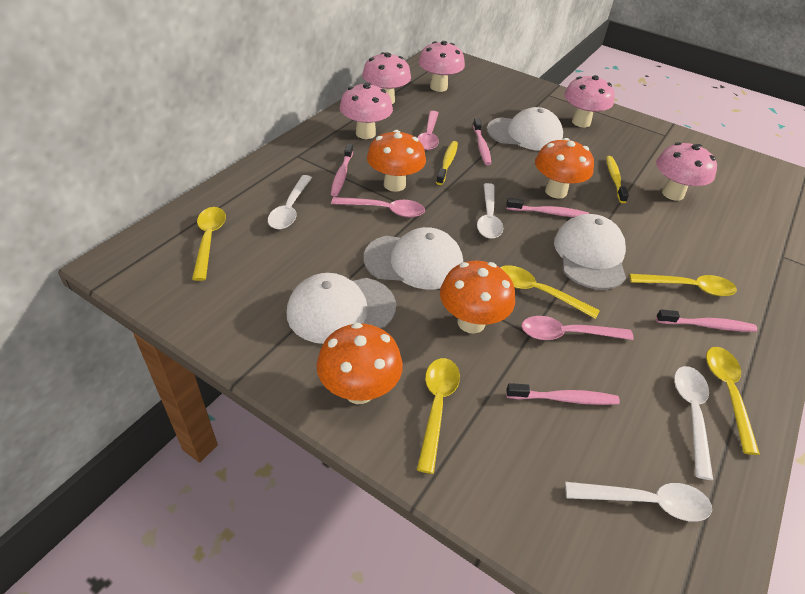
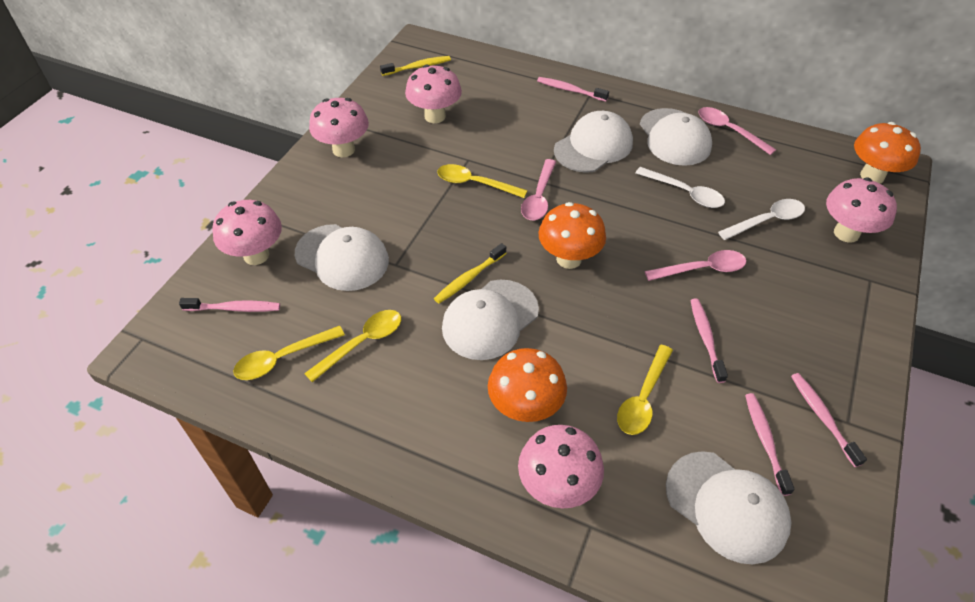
orange mushroom: [317,323,403,404] [367,130,426,192] [440,261,515,334] [535,138,594,199] = 4 -> [488,348,567,422] [539,202,606,269] [854,122,921,184] = 3
white cap: [287,273,396,344] [364,227,463,290] [487,107,563,151] [554,214,626,290] = 4 -> [295,224,389,291] [442,280,539,360] [554,111,633,173] [640,108,712,166] [666,451,791,564] = 5
white spoon: [268,175,312,229] [477,183,503,239] [565,482,712,522] [674,366,713,480] = 4 -> [636,167,725,208] [718,199,805,240] = 2
yellow spoon: [192,207,226,281] [417,358,460,474] [500,265,600,319] [629,274,737,296] [706,347,760,455] = 5 -> [233,326,345,380] [304,310,401,382] [437,164,528,198] [617,345,673,435] = 4

